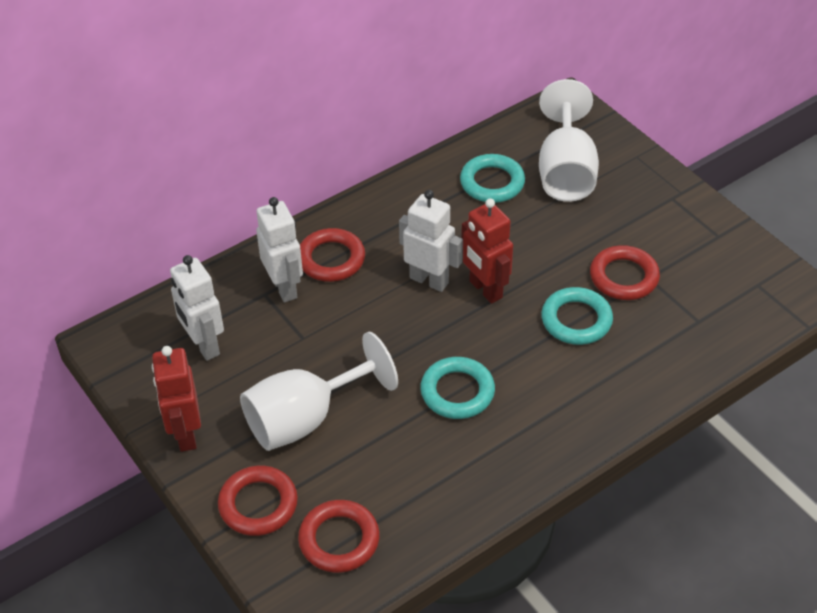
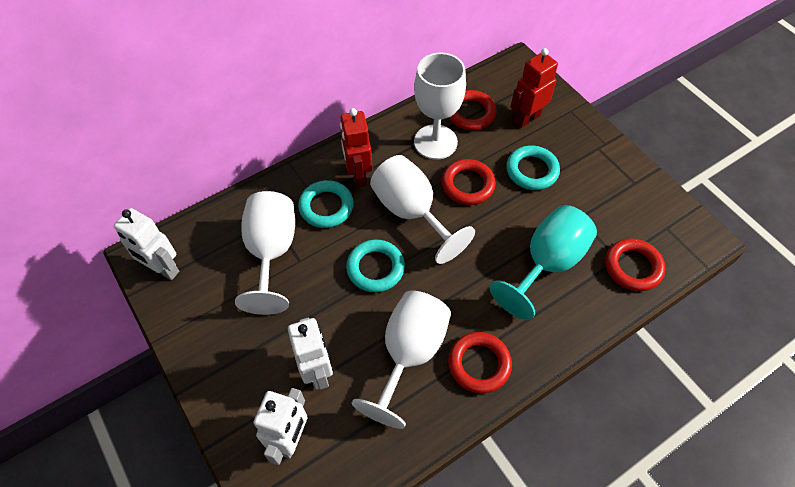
turquoise goblet: none = 0 -> [490,205,597,320] = 1
white goblet: [240,332,398,451] [539,79,599,202] = 2 -> [235,191,295,315] [352,291,451,429] [370,155,475,264] [414,53,466,160] = 4

